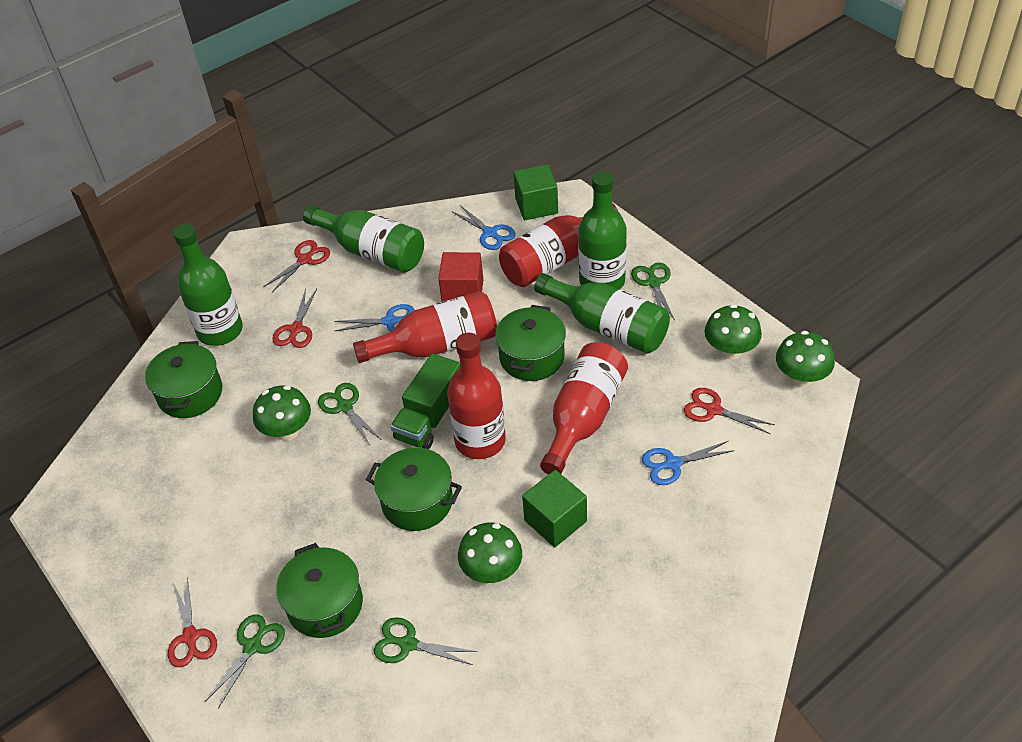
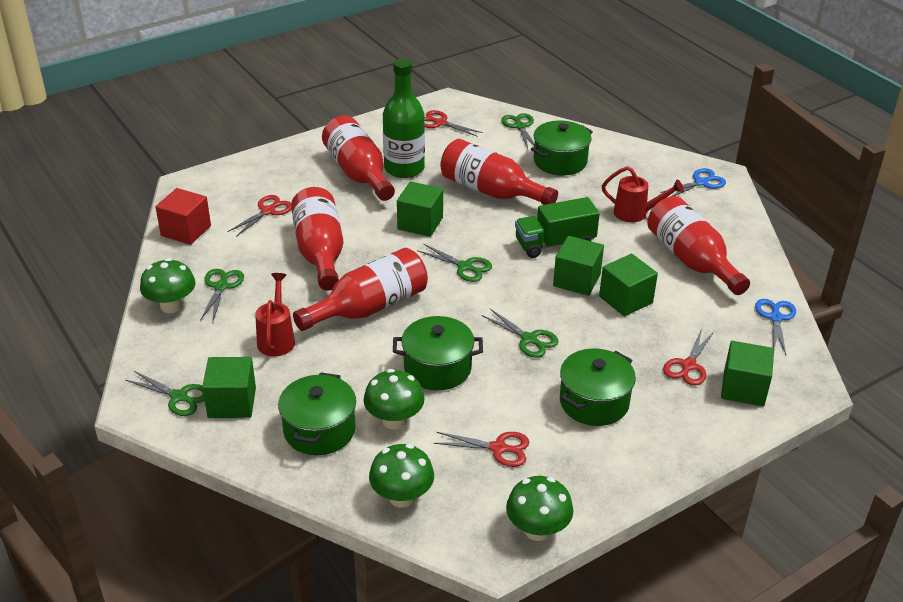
blue scissors: [334,304,415,332] [451,205,516,250] [642,441,735,485] = 3 -> [660,168,726,196] [755,299,796,355] = 2
green bottle: [173,224,243,346] [303,205,424,272] [534,273,670,354] [578,171,627,289] = 4 -> [383,58,425,178] = 1
green cube: [514,164,558,220] [522,470,587,547] = 2 -> [202,357,256,418] [397,182,443,237] [553,236,604,296] [599,254,658,316] [721,341,774,406] = 5
green scissors: [205,614,285,709] [318,383,382,445] [374,617,477,665] [631,262,675,320] = 4 -> [126,371,205,416] [200,269,244,321] [417,244,492,282] [481,309,559,358] [501,113,534,149] = 5
red bottle: [353,291,497,363] [447,333,506,459] [499,203,618,287] [540,342,628,475] = 4 -> [291,187,343,291] [293,248,428,331] [322,116,395,201] [440,139,558,205] [647,196,750,295] = 5
red watering can: none = 0 -> [255,273,295,357] [602,166,684,222] = 2

